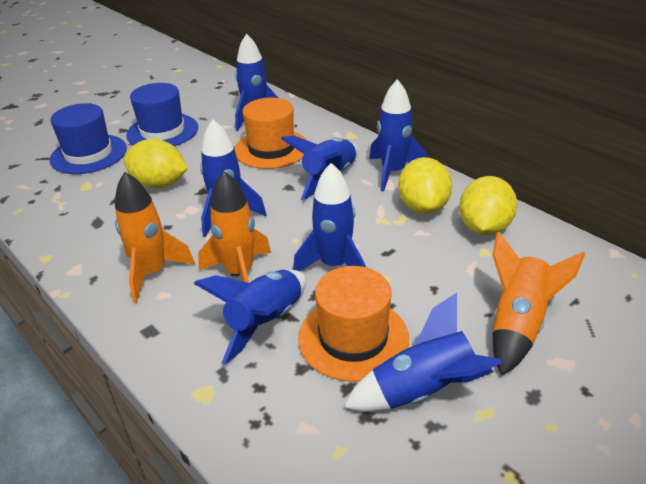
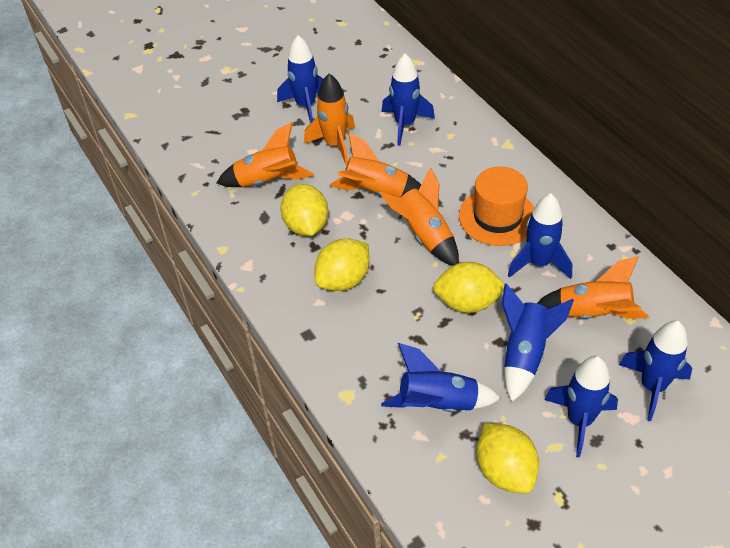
blue hat: [50,103,127,174] [126,83,198,146] = 2 -> none = 0
orange hat: [234,98,308,169] [298,266,409,382] = 2 -> [459,166,534,246] = 1
orange rocket: [115,172,195,303] [198,171,271,283] [492,231,585,375] = 3 -> [217,122,314,187] [304,74,355,165] [330,132,421,198] [380,167,459,266] [537,256,649,319] = 5
yellow lemon: [123,139,188,188] [398,157,452,214] [459,176,517,235] = 3 -> [281,184,328,236] [314,238,369,291] [433,262,505,313] [476,423,539,493] = 4

